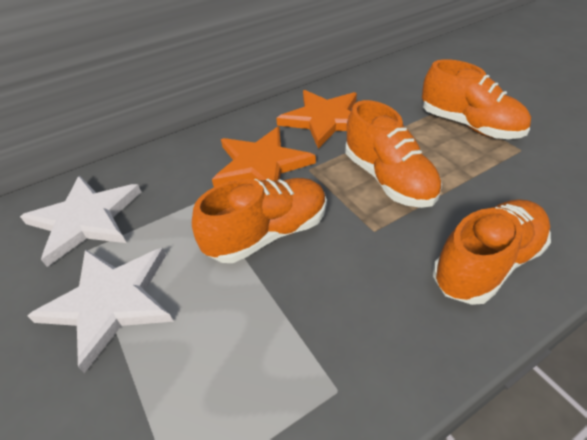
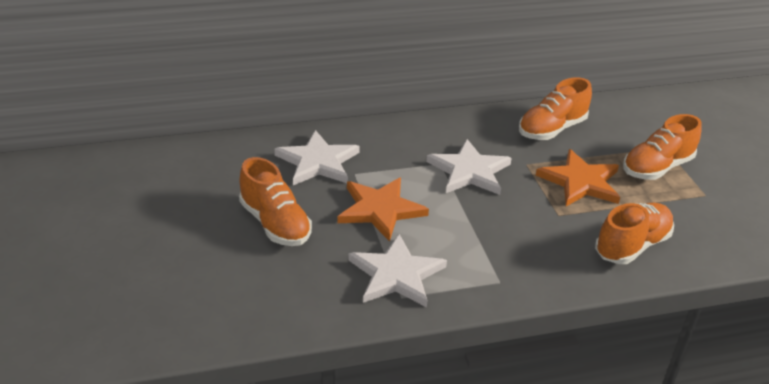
white star: [20,176,141,267] [27,248,174,373] = 2 -> [274,130,360,185] [348,234,447,307] [426,139,512,195] = 3

